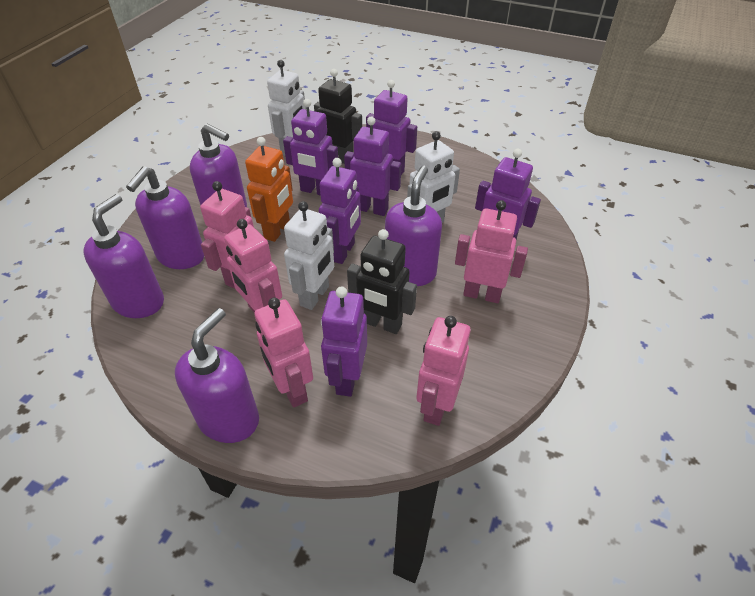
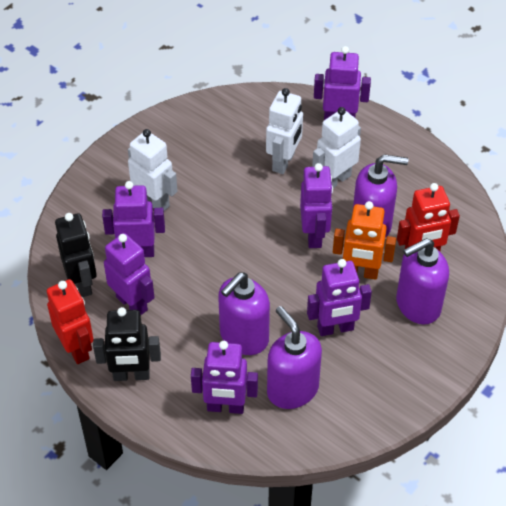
pink robot: [200,181,254,289] [224,219,282,313] [254,297,313,408] [416,316,471,426] [455,200,528,303] = 5 -> none = 0
purple soap dispenser: [83,194,164,318] [126,166,204,269] [175,308,259,443] [190,123,247,207] [385,166,442,286] = 5 -> [218,272,270,355] [267,306,322,409] [353,154,408,238] [396,238,449,324] = 4
red robot: none = 0 -> [47,279,93,364] [397,183,460,251] = 2

